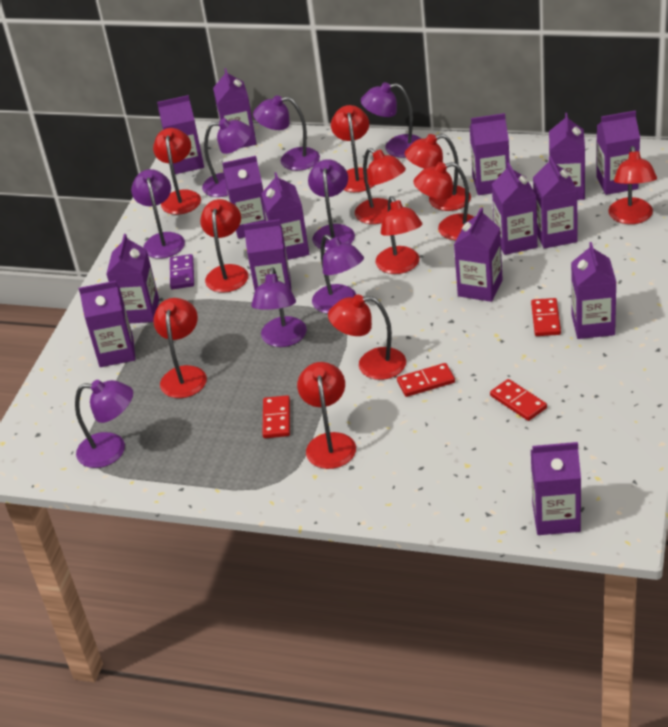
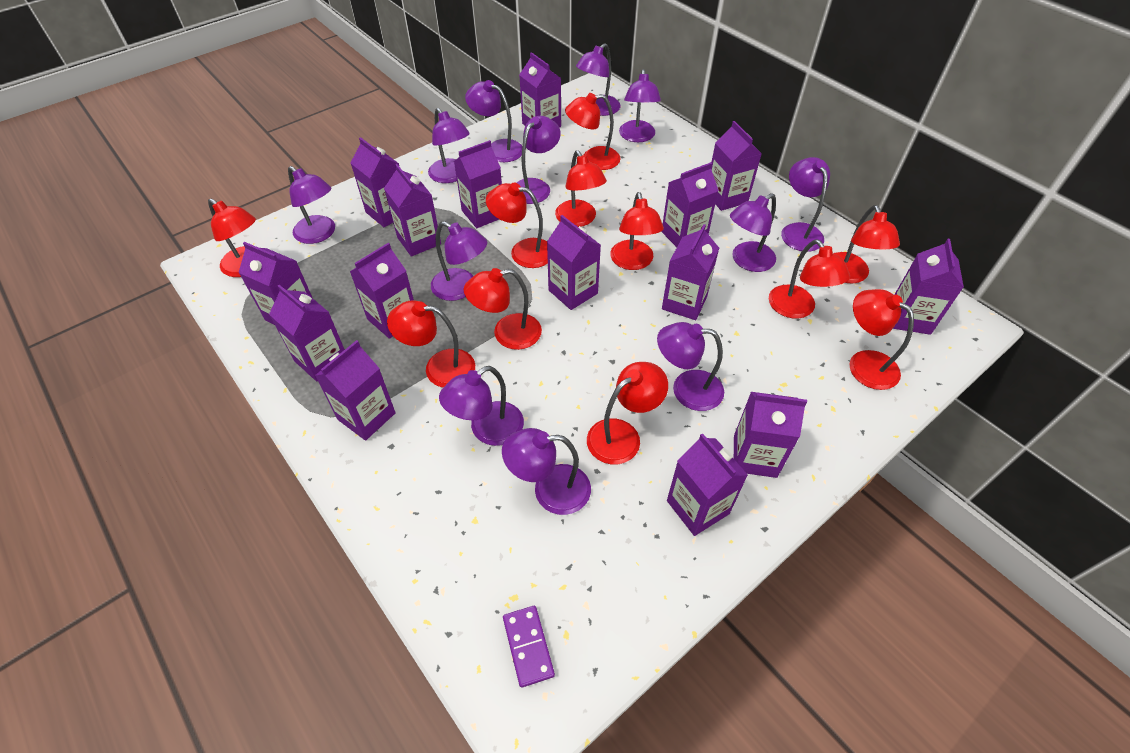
purple lamp: [75,380,133,468] [131,169,185,259] [202,118,252,197] [251,267,307,347] [253,95,320,171] [308,159,355,251] [312,234,364,314] [361,82,422,158] = 8 -> [288,166,335,244] [428,108,470,183] [431,221,487,301] [439,366,524,446] [465,80,522,162] [502,428,591,515] [516,116,561,204] [576,43,621,116] [619,69,661,142] [657,322,724,411] [730,193,776,272] [781,157,830,252] = 12
red domino: [262,395,290,438] [397,363,455,397] [490,379,547,421] [531,298,561,336] = 4 -> none = 0

